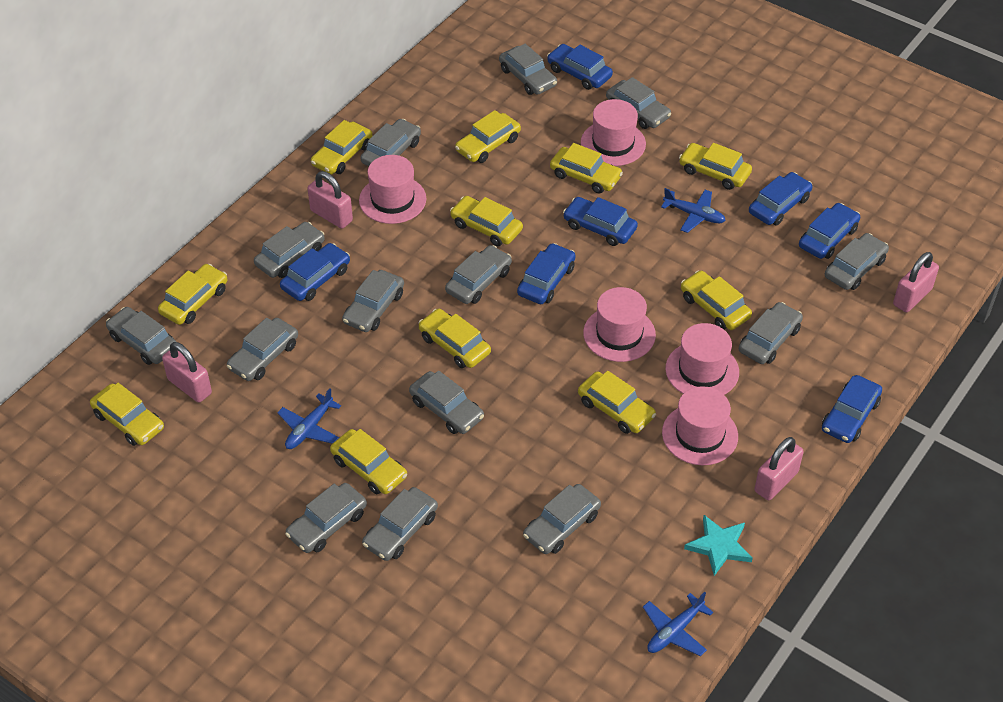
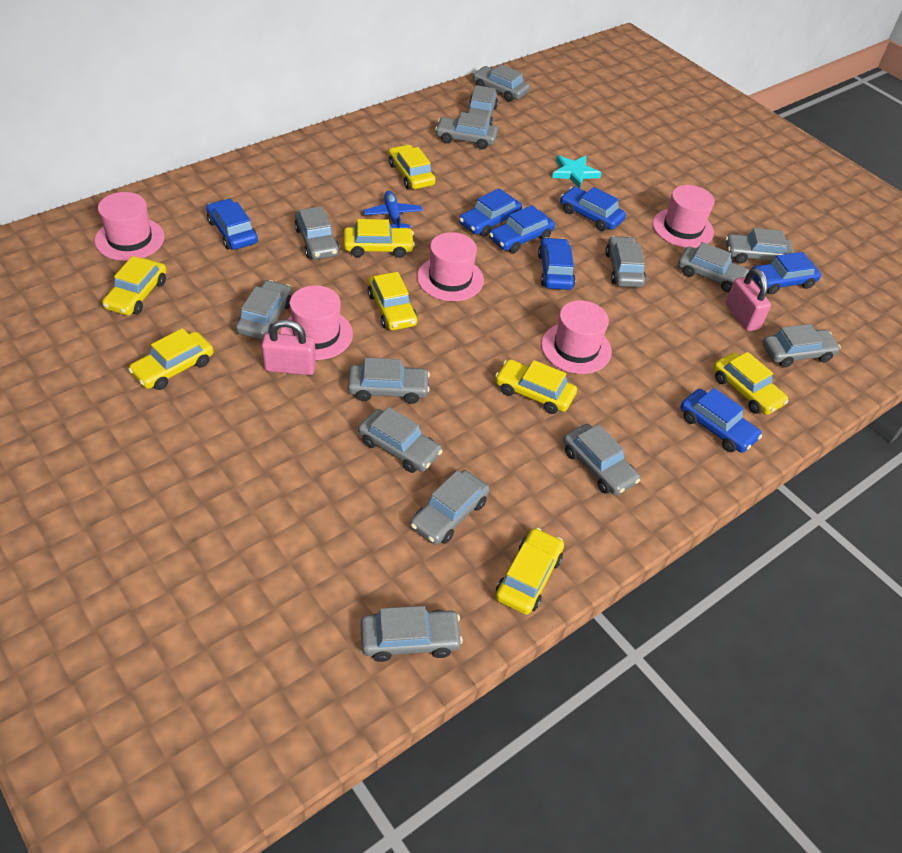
blue plane: [277,388,341,449] [643,592,713,656] [661,188,726,233] = 3 -> [363,191,423,228] = 1
pink padlock: [162,342,212,403] [307,171,353,229] [754,437,804,500] [893,252,939,312] = 4 -> [262,320,316,375] [725,268,771,331] = 2
yellow car: [90,383,164,446] [158,264,228,325] [311,120,372,175] [330,429,407,494] [419,309,491,368] [450,196,523,246] [455,110,521,163] [550,143,623,194] [578,371,656,434] [679,143,752,190] [681,271,752,330] = 11 -> [102,256,166,316] [128,328,214,390] [344,219,415,258] [368,272,417,330] [388,145,436,189] [495,359,577,414] [496,528,564,615] [713,352,788,415] = 8

